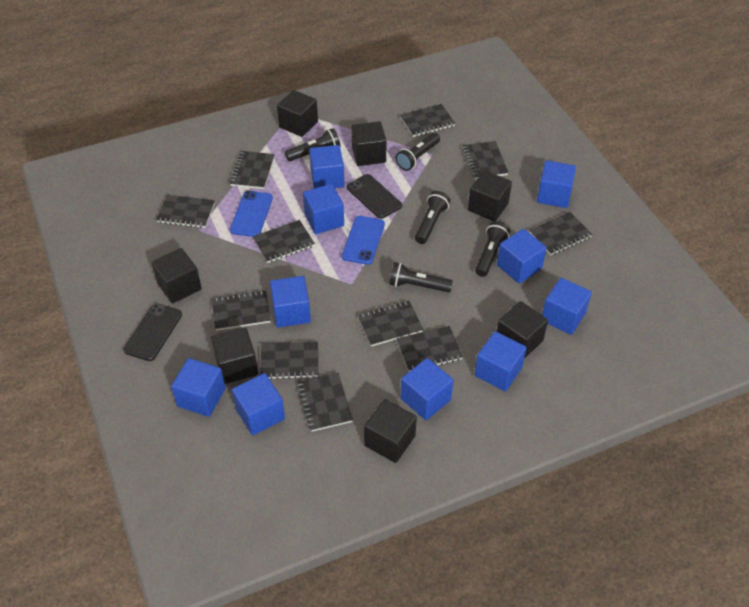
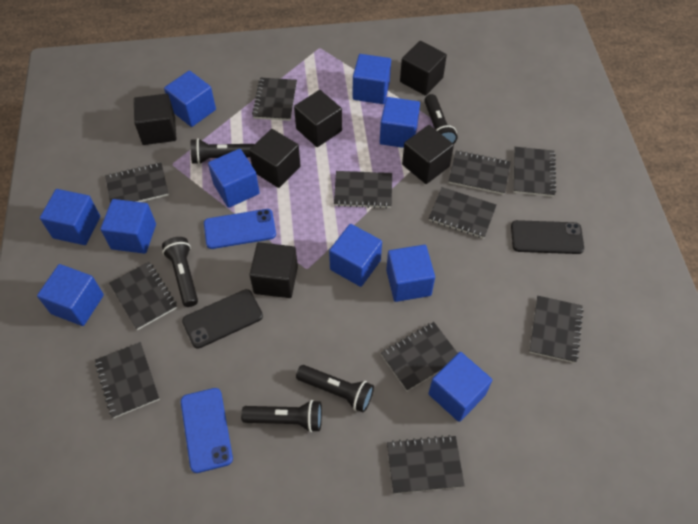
black cube: [152,248,202,304] [211,327,258,384] [277,90,318,137] [352,121,386,166] [364,399,417,463] [468,170,512,221] [497,301,548,359] = 7 -> [134,94,176,145] [249,129,301,188] [249,242,298,298] [294,90,342,147] [400,41,447,96] [402,125,454,184] = 6

